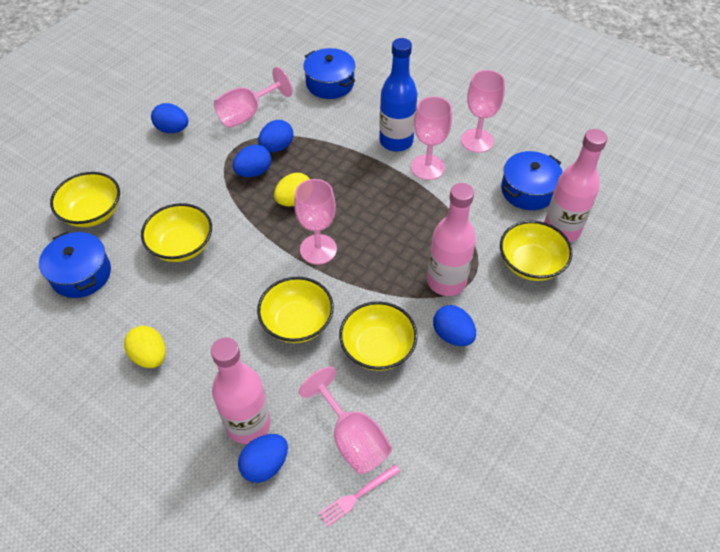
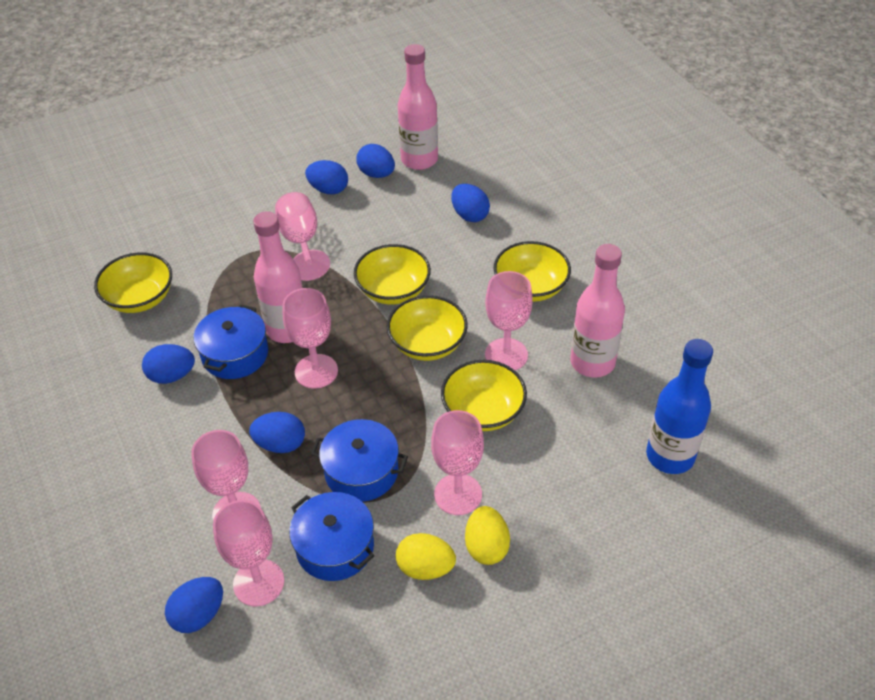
blue egg: [151,103,188,133] [233,144,271,177] [238,434,288,483] [258,120,293,152] [433,305,476,346] = 5 -> [142,344,195,384] [165,577,223,633] [249,412,305,453] [305,160,348,194] [356,144,395,178] [451,184,490,222] = 6
pink fork: [319,464,400,527] = 1 -> none = 0
pink goblet: [214,67,293,128] [294,179,337,265] [299,367,392,474] [411,96,452,180] [461,70,505,153] = 5 -> [191,430,261,521] [213,500,284,606] [275,192,330,281] [282,288,338,389] [431,410,484,515] [485,271,533,370] = 6

